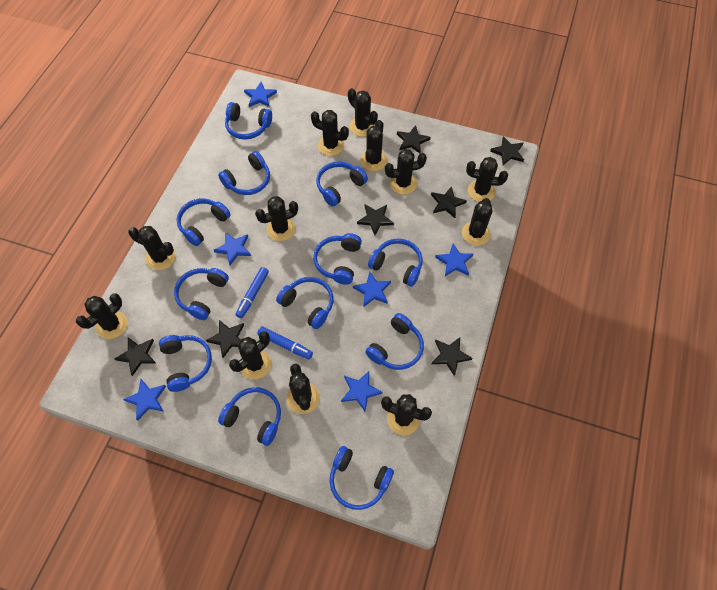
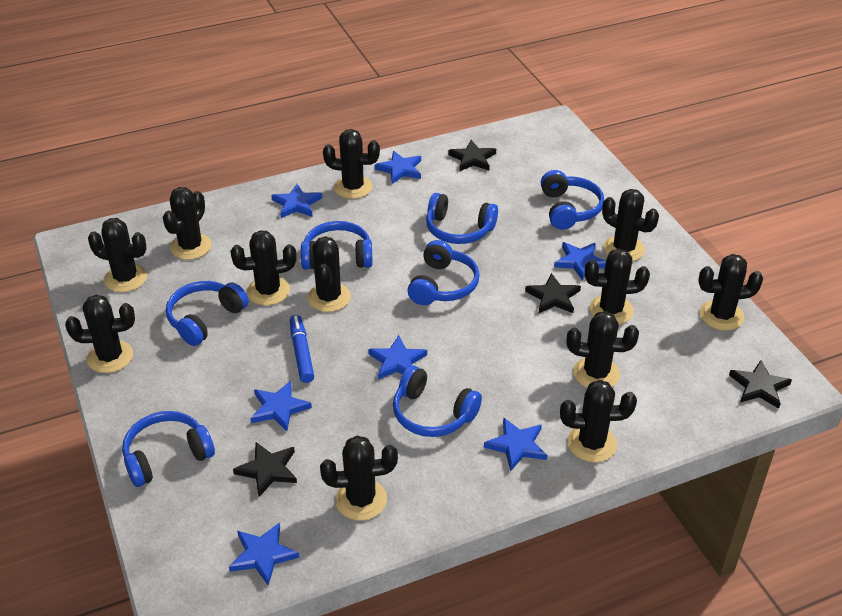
black star: [115,337,156,376] [206,320,244,358] [357,204,394,235] [397,125,430,154] [431,186,467,218] [432,337,473,376] [490,136,524,165] = 7 -> [233,442,297,497] [448,140,496,171] [525,273,581,314] [729,360,792,409] = 4
blue headphones: [159,335,212,392] [174,268,229,320] [177,198,231,246] [218,151,270,195] [218,387,281,446] [225,102,272,140] [276,277,334,329] [313,233,362,285] [316,161,368,207] [330,446,394,510] [365,313,424,370] [368,239,423,287] = 12 -> [122,411,215,487] [166,281,249,346] [301,221,373,270] [393,365,482,437] [407,240,480,305] [426,193,498,244] [541,170,604,229] = 7
blue marker: [236,267,269,318] [257,326,313,359] = 2 -> [290,315,314,383] = 1
blue star: [123,379,166,421] [214,232,251,265] [244,82,277,107] [341,371,383,411] [353,272,391,307] [435,243,473,276] = 6 -> [229,523,299,586] [251,381,312,431] [271,184,322,218] [368,335,427,380] [375,151,421,184] [484,417,547,471] [554,242,606,281] = 7

